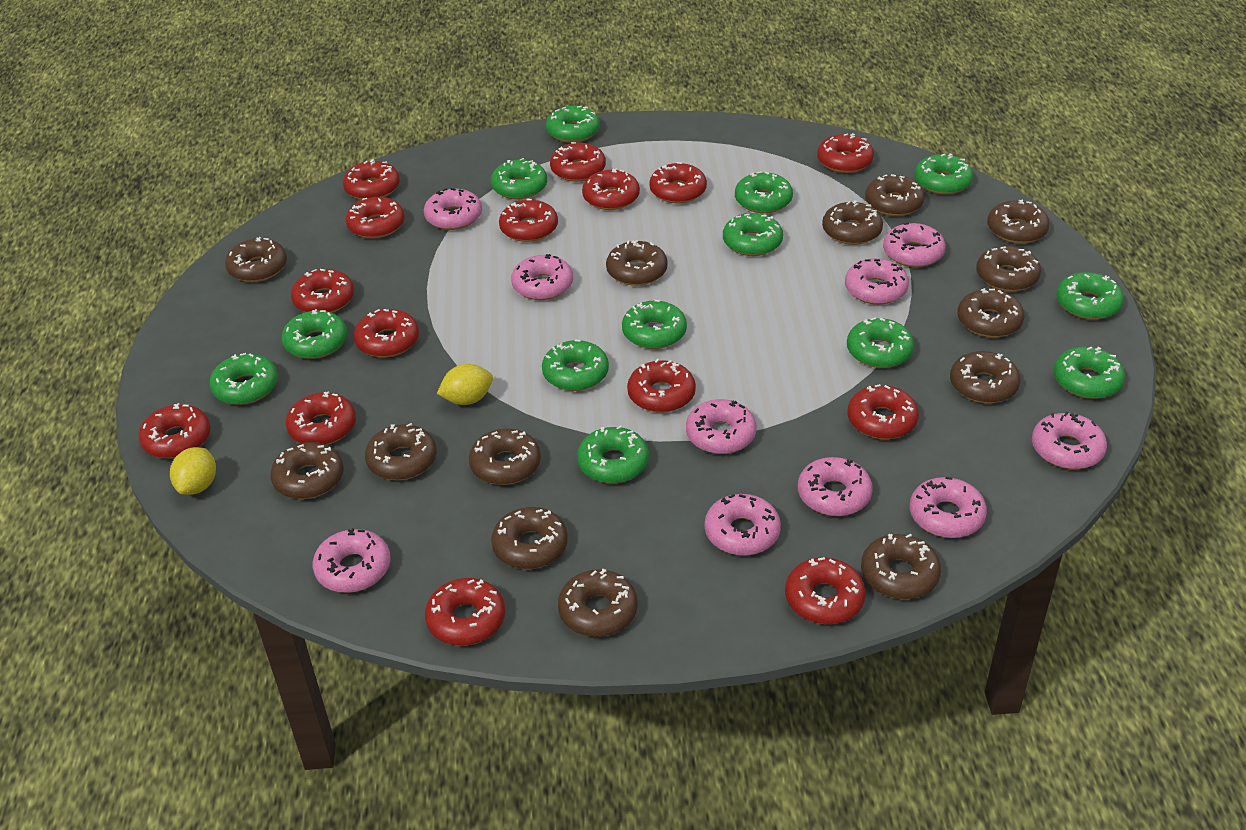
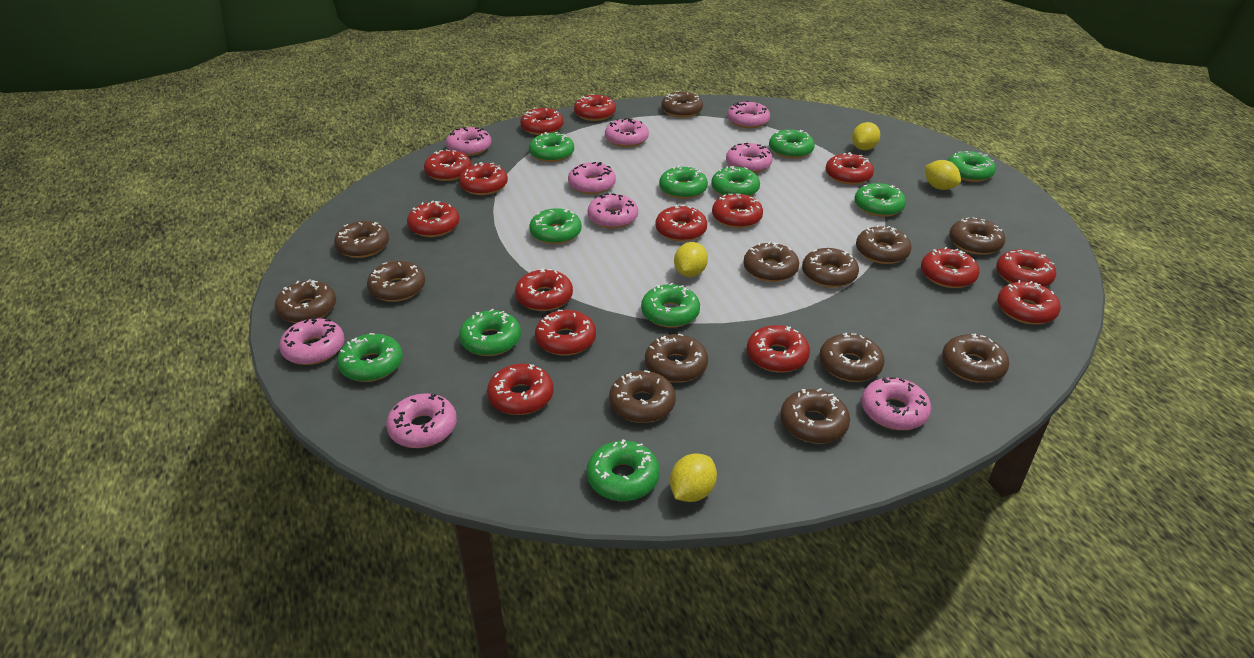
brown donut: [225,237,287,282] [270,442,344,499] [365,423,437,480] [469,429,541,485] [491,507,568,569] [558,569,638,637] [606,240,668,286] [822,200,883,245] [861,534,941,599] [865,174,925,216] [950,351,1021,403] [957,288,1024,338] [976,246,1041,292] [987,200,1050,244] = 14 -> [275,279,336,323] [334,221,389,258] [367,261,425,302] [609,370,676,423] [645,334,708,382] [661,91,703,118] [743,242,799,282] [780,388,850,444] [802,248,859,287] [819,333,884,382] [856,225,912,264] [942,333,1009,383] [949,217,1005,255] = 13
green donut: [209,353,278,405] [282,309,347,359] [491,158,547,200] [542,339,609,391] [546,106,600,143] [577,425,649,483] [622,300,687,349] [723,213,783,256] [735,171,793,213] [847,318,914,368] [914,153,973,195] [1053,347,1125,399] [1056,272,1124,320] = 13 -> [337,333,403,382] [459,309,521,356] [529,132,574,162] [529,208,582,244] [587,439,660,501] [641,283,700,328] [659,166,708,199] [711,166,760,196] [769,129,815,159] [854,183,906,217] [947,151,996,182] = 11
pink donut: [313,528,391,593] [424,188,482,230] [511,254,573,300] [686,399,757,454] [705,494,781,556] [798,457,873,516] [845,258,909,305] [883,223,946,267] [910,477,987,538] [1032,411,1107,469] = 10 -> [279,317,345,365] [386,393,457,448] [446,127,491,156] [568,162,616,194] [587,193,638,229] [605,118,649,147] [726,143,773,173] [727,101,770,128] [861,377,931,430] = 9
yellow lemon: [170,447,216,495] [437,364,493,405] = 2 -> [670,453,717,502] [674,242,708,277] [852,122,880,150] [925,160,961,190] = 4

